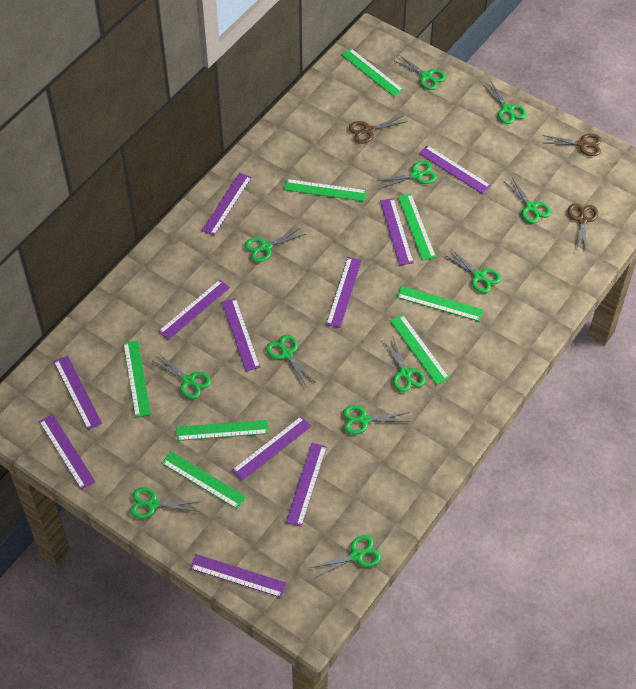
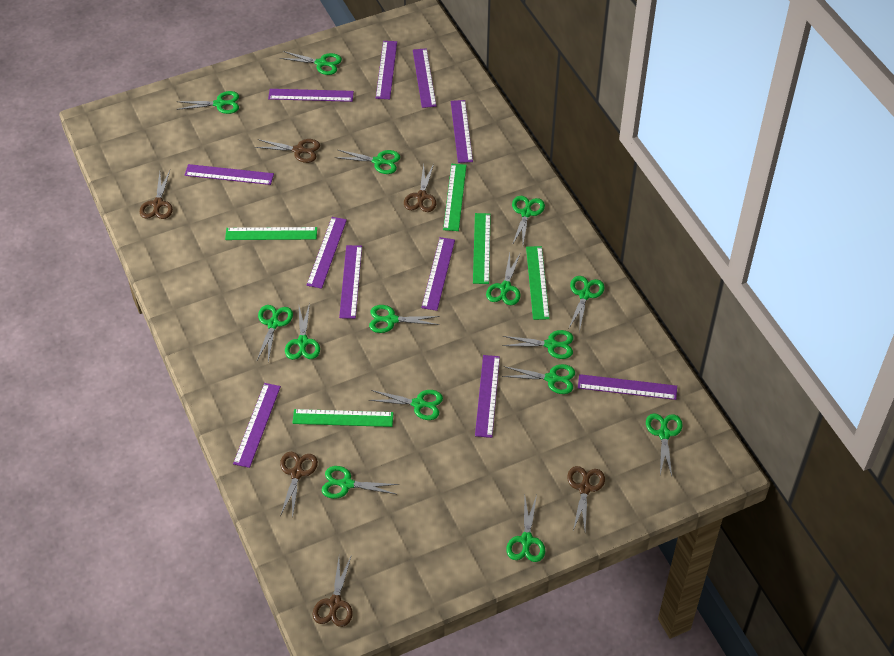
brown scissors: [349,115,405,144] [543,133,602,156] [568,203,598,252] = 3 -> [140,171,173,219] [255,139,320,163] [280,452,318,518] [313,555,353,627] [404,164,436,212] [567,466,605,531] = 6
green ruler: [123,340,151,417] [162,452,246,509] [176,420,269,441] [284,179,367,202] [341,48,404,97] [390,314,450,385] [397,286,484,322] [398,194,436,260] = 8 -> [225,227,317,240] [292,409,393,427] [443,164,467,231] [473,213,491,284] [526,246,550,320] = 5
green scissors: [130,487,198,519] [151,353,211,399] [245,228,306,262] [266,335,316,387] [310,535,381,578] [343,405,410,434] [377,161,437,189] [383,337,425,392] [393,55,446,90] [444,250,501,293] [483,82,526,124] [504,178,551,224] = 12 -> [176,91,239,114] [257,305,293,362] [280,51,342,75] [285,303,320,360] [322,466,399,499] [335,150,400,174] [369,305,440,333] [369,390,443,420] [486,252,521,305] [502,330,573,359] [502,364,575,394] [506,495,545,562] [512,196,545,245] [569,276,605,332] [646,413,683,476] = 15

